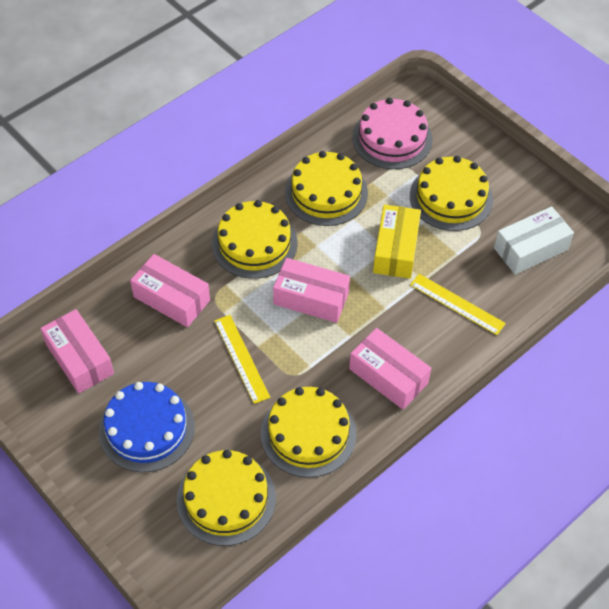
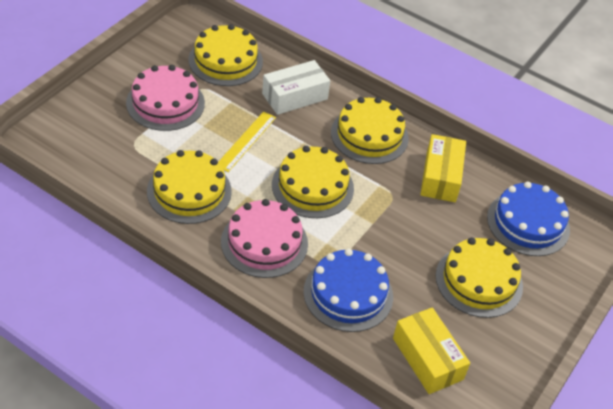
blue cake: [99,382,195,472] = 1 -> [304,249,393,332] [487,181,570,256] = 2
pink box: [40,309,114,393] [130,254,210,327] [273,258,350,323] [349,328,431,409] = 4 -> none = 0
pink cake: [352,98,433,169] = 1 -> [126,65,205,131] [221,199,308,278] = 2
yellow box: [373,204,421,278] = 1 -> [393,308,470,394] [420,134,466,202] = 2
yellow ruler: [214,315,270,404] [410,274,506,335] = 2 -> [219,112,276,172] = 1

